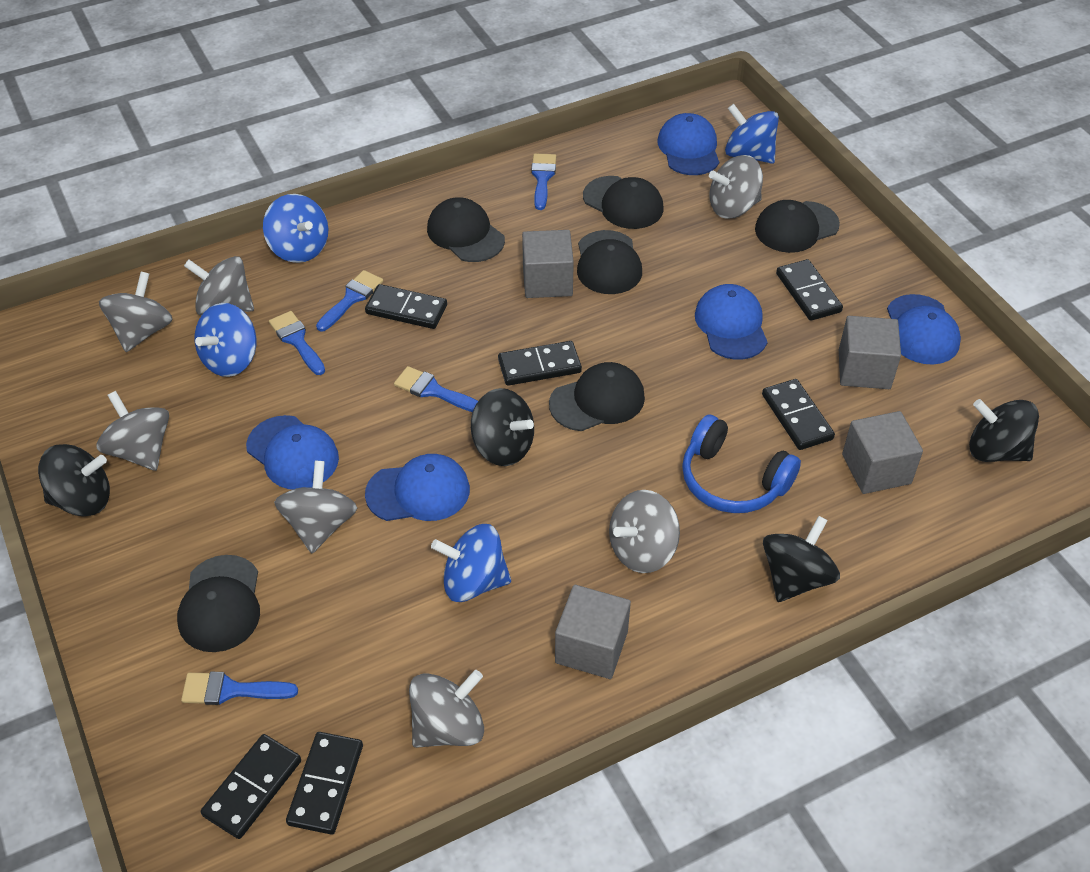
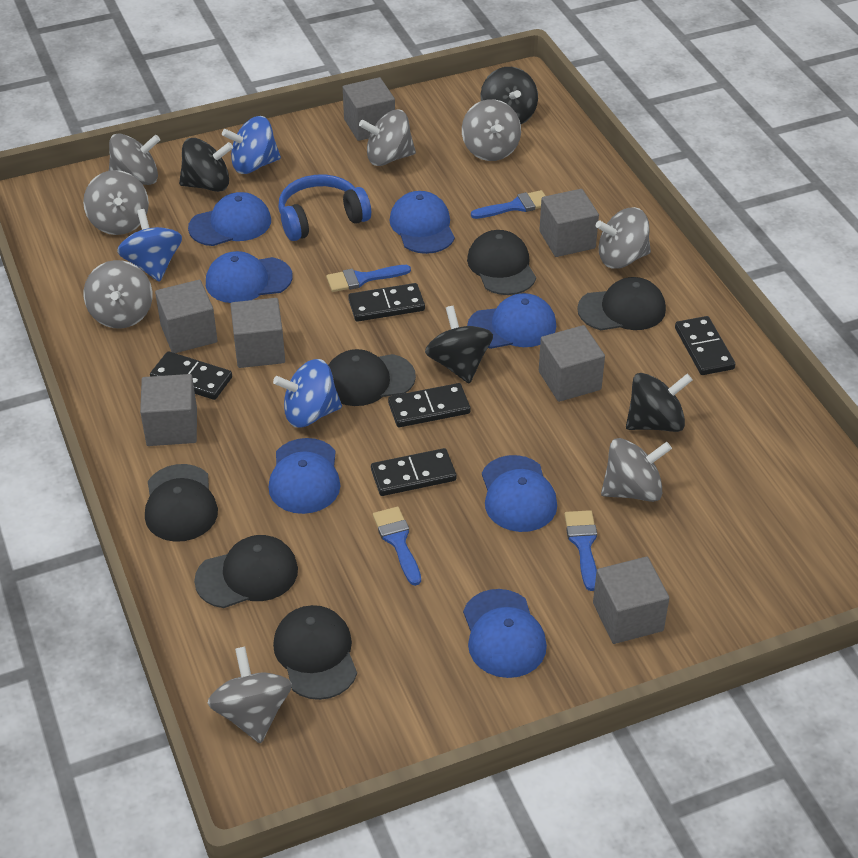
black domino: [201,734,301,839] [286,732,363,835] [365,284,447,329] [498,341,582,386] [762,379,835,450] [776,259,843,321] = 6 -> [150,351,232,400] [348,283,425,322] [371,448,457,496] [388,383,471,427] [675,316,735,375] = 5
blue brush: [181,672,298,705] [269,311,325,375] [316,270,383,332] [394,366,478,412] [531,154,556,210] = 5 -> [326,265,411,292] [373,507,421,586] [471,190,546,219] [564,510,597,591] = 4
blue cap: [246,415,339,490] [365,454,470,521] [657,113,719,175] [695,284,767,360] [887,294,961,365] = 5 -> [188,192,271,246] [206,251,293,303] [269,438,340,514] [389,191,455,254] [463,589,547,678] [467,293,556,349] [482,455,557,532] = 7
blue spinning top: [195,303,256,377] [263,194,328,263] [431,524,511,602] [725,104,779,164] = 4 -> [117,209,182,282] [222,116,281,174] [273,359,342,427] = 3
grey cube: [522,230,574,298] [555,585,631,679] [839,316,901,389] [842,411,923,494] = 4 -> [140,374,197,446] [155,280,217,353] [230,298,285,368] [343,77,395,141] [539,189,599,257] [539,325,605,402] [593,557,669,644] = 7
grey spinning top: [97,391,169,471] [99,272,173,352] [184,256,254,316] [274,460,357,553] [409,670,484,748] [609,490,680,573] [709,155,763,219] = 7 -> [83,170,149,235] [84,260,153,329] [109,133,160,185] [207,647,292,744] [359,110,416,166] [462,99,521,161] [596,207,651,269] [601,438,672,502] = 8

